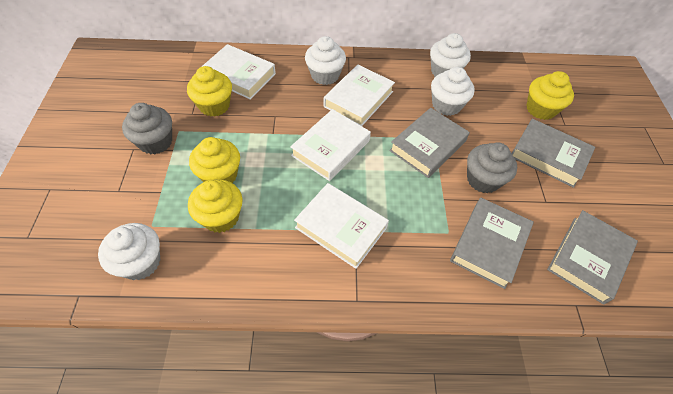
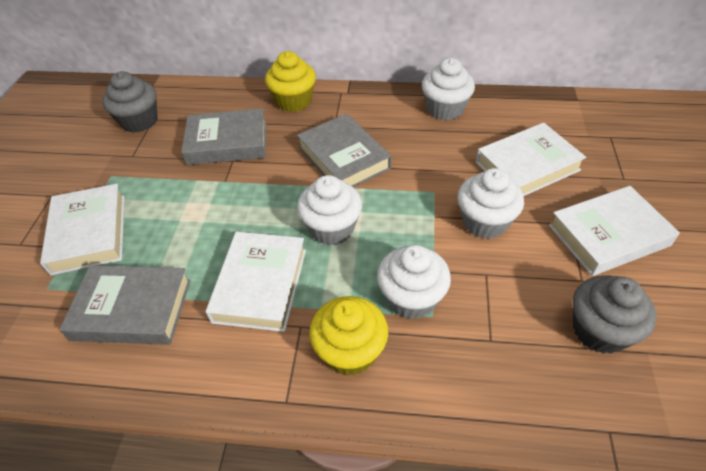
grey book: [389,108,470,178] [450,198,534,289] [512,119,595,188] [547,210,638,305] = 4 -> [60,266,191,345] [181,108,266,165] [297,114,391,187] = 3
yellow cupcake: [187,66,232,117] [188,179,242,233] [189,137,240,183] [526,71,574,120] = 4 -> [265,51,316,112] [310,296,388,376] = 2

